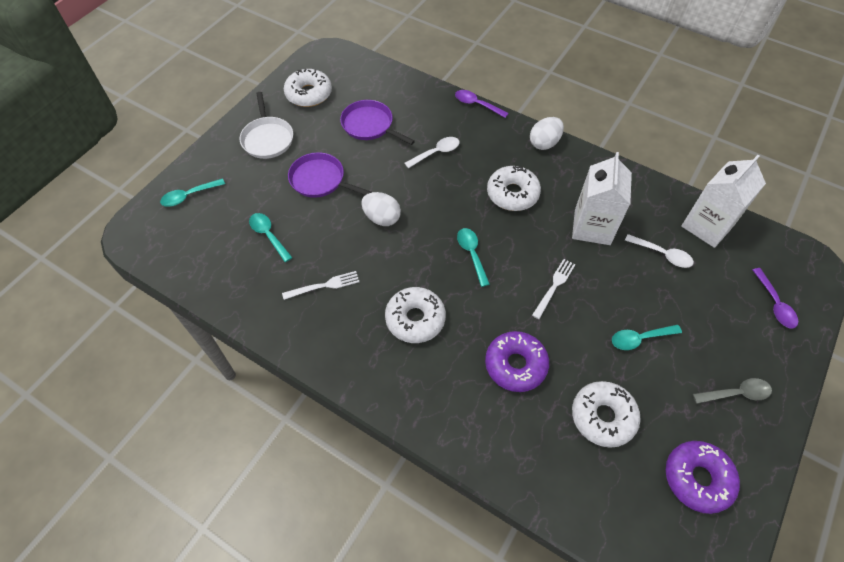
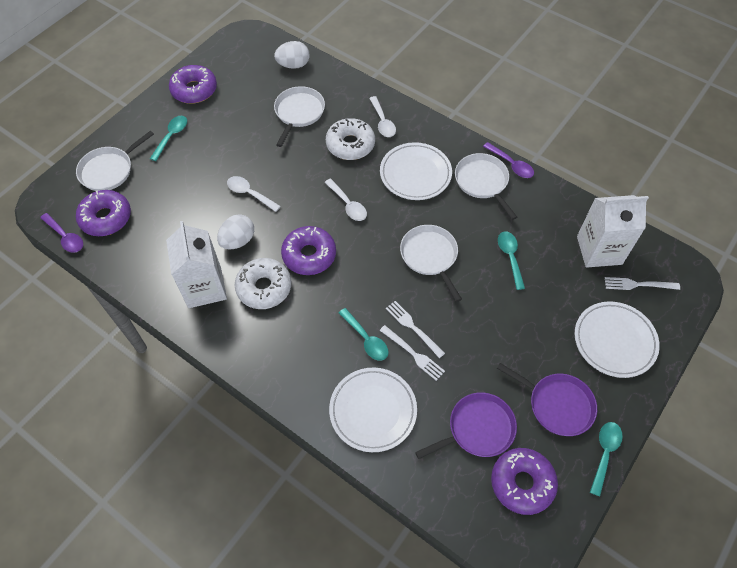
grey spoon: [693,378,772,404] = 1 -> none = 0
purple donut: [485,331,549,392] [666,441,740,514] = 2 -> [76,190,131,236] [169,65,217,104] [281,226,336,275] [491,448,558,515] = 4
white donut: [284,69,332,107] [385,287,446,343] [487,166,541,211] [572,381,641,448] = 4 -> [235,258,291,309] [326,118,375,160] = 2
white fork: [282,271,359,300] [532,259,576,319] = 2 -> [380,325,445,381] [386,301,445,358] [605,277,680,290] = 3
white pan: [240,92,293,159] = 1 -> [76,131,154,191] [274,86,325,147] [400,225,462,302] [455,153,517,220] = 4
white plate: none = 0 -> [329,368,417,452] [380,142,452,200] [574,301,660,378] = 3
white spoon: [404,137,460,168] [625,234,694,268] = 2 -> [227,176,281,212] [324,178,367,221] [369,96,396,137] = 3

